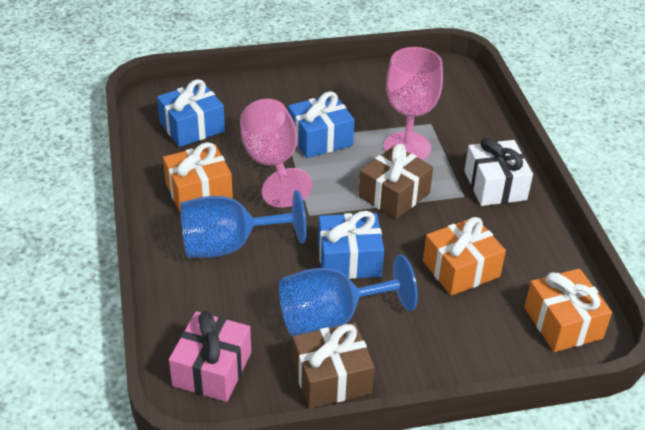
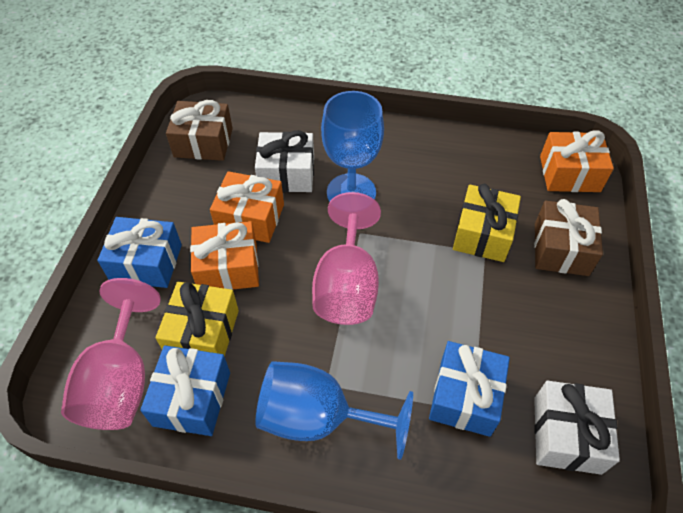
pink gift: [169,311,251,402] = 1 -> none = 0
white gift: [464,138,533,206] = 1 -> [255,130,314,192] [534,381,620,475] = 2
yellow gift: none = 0 -> [156,282,239,357] [453,184,521,262] = 2

